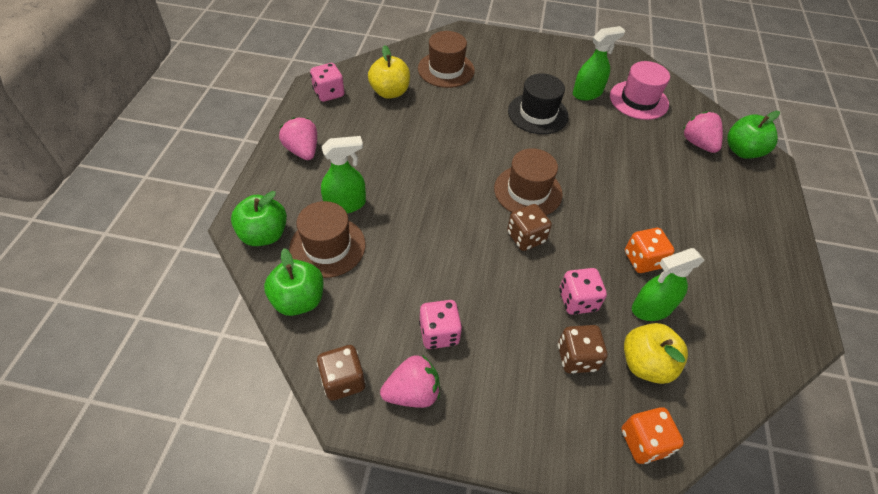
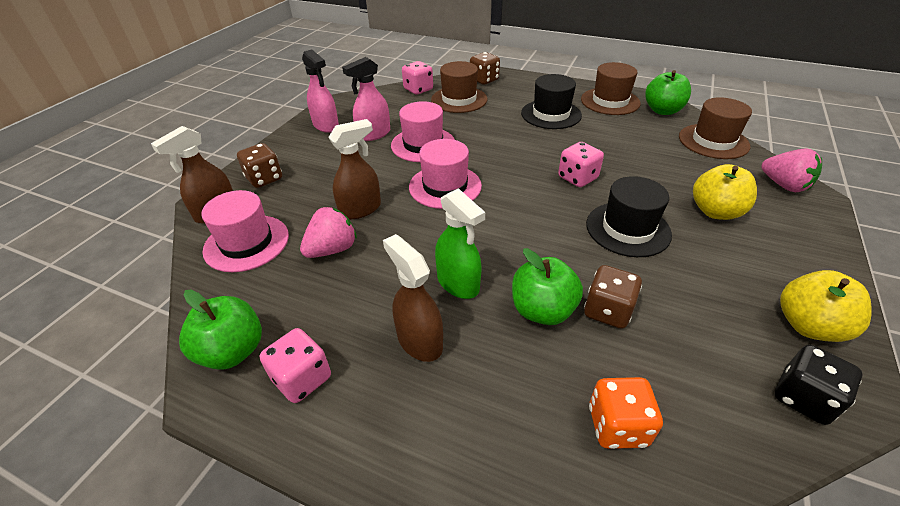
black dice: none = 0 -> [775,345,863,425] = 1
black hat: [508,73,569,134] = 1 -> [521,74,582,129] [586,176,672,257] = 2
brown spray bottle: none = 0 -> [151,126,233,224] [328,119,381,219] [383,234,443,362] = 3
green spray bottle: [321,136,366,214] [573,26,625,100] [632,248,705,321] = 3 -> [435,188,485,299] = 1
orange dice: [621,407,684,464] [625,228,675,273] = 2 -> [589,377,663,449] = 1
pink hat: [610,61,670,120] = 1 -> [201,190,289,272] [391,101,455,162] [409,139,482,209] = 3
pink spray bottle: none = 0 -> [302,50,339,133] [342,57,390,141] = 2
pink strawberry: [279,117,317,160] [380,355,440,408] [683,112,723,153] = 3 -> [300,207,357,258] [761,148,822,192] = 2

